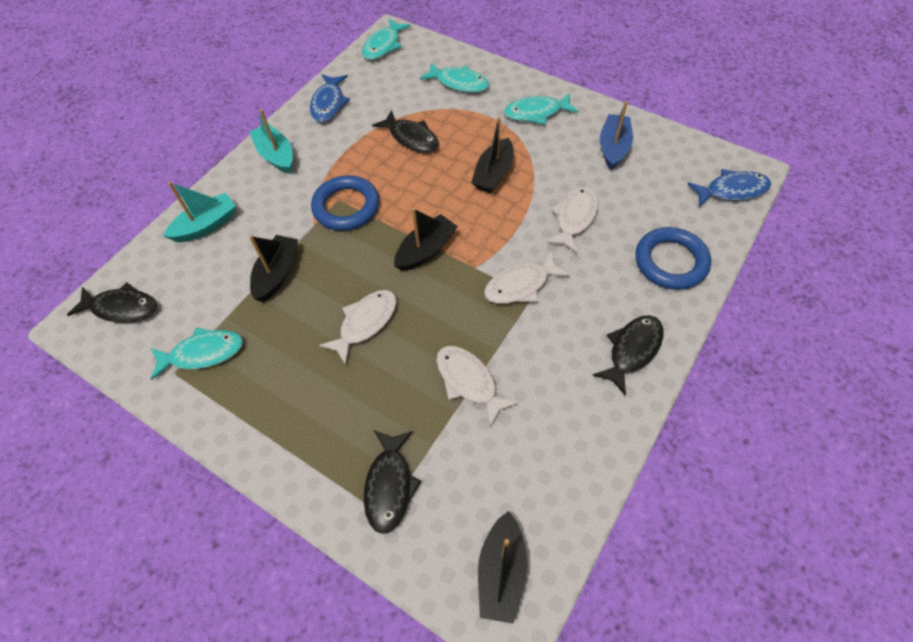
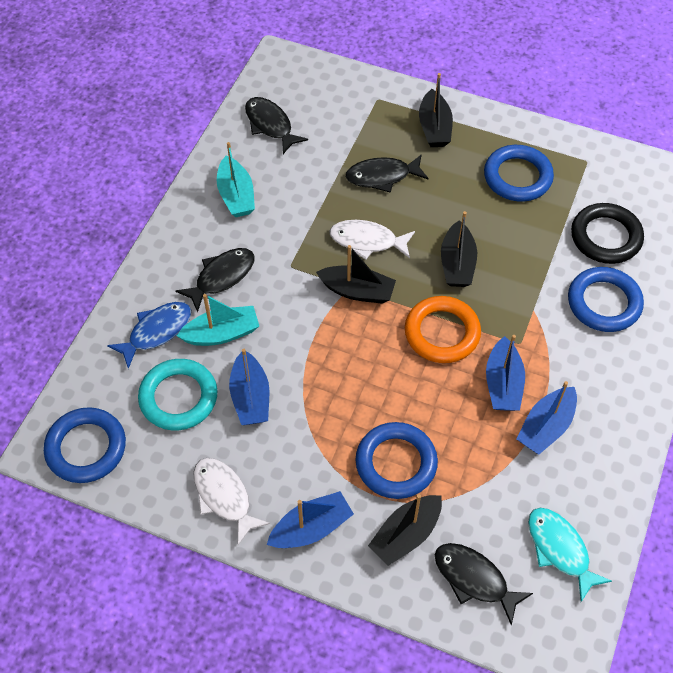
black ring: none = 0 -> [571,203,644,264] = 1
blue boat: [600,101,633,170] = 1 -> [229,349,269,425] [267,491,354,548] [486,335,525,411] [516,381,577,454] = 4
blue fish: [310,74,350,122] [687,169,771,207] = 2 -> [107,302,191,369] = 1
blue ring: [311,175,379,231] [635,227,711,290] = 2 -> [44,407,126,483] [355,422,438,499] [484,145,554,202] [568,267,644,332] = 4
orange ring: none = 0 -> [405,296,481,363] = 1
turquoise fish: [151,328,243,380] [362,19,411,60] [419,62,489,93] [504,93,578,124] = 4 -> [528,508,612,602] = 1
turquoise ring: none = 0 -> [138,359,218,430] = 1
white fish: [319,290,397,365] [436,346,519,427] [484,252,570,304] [546,187,598,253] = 4 -> [193,458,270,545] [329,220,415,260] = 2

